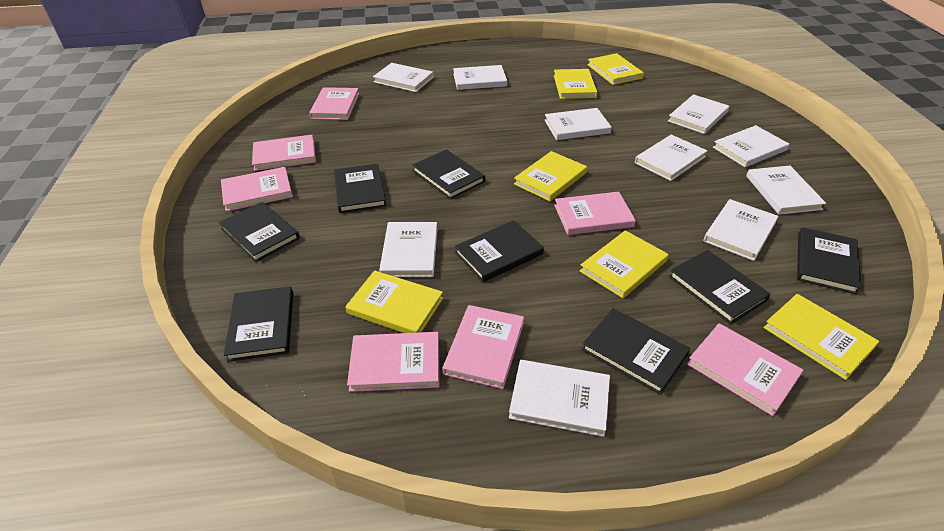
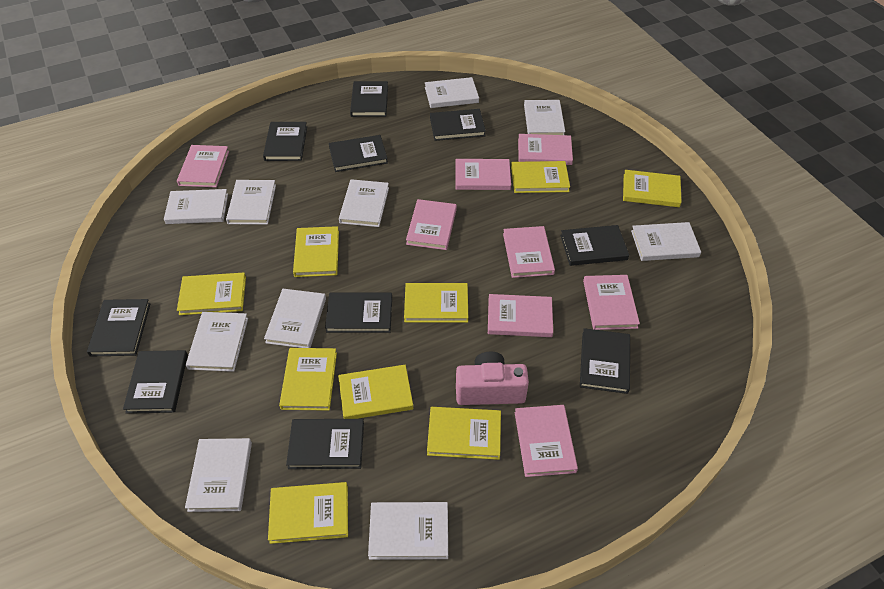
black book: [219,202,300,262] [224,286,293,362] [334,164,386,213] [412,150,485,199] [455,220,544,282] [582,308,690,395] [669,250,771,324] [797,227,861,295] = 8 -> [87,299,150,357] [123,350,188,414] [263,122,307,161] [286,419,364,469] [325,293,392,333] [329,135,388,172] [350,81,388,117] [430,109,486,141] [560,225,629,266] [580,328,630,394] = 10
pink book: [221,167,293,212] [252,135,316,171] [309,87,359,120] [347,332,439,392] [442,305,524,389] [554,192,636,235] [687,323,803,416] = 7 -> [177,145,229,187] [406,199,457,250] [455,159,511,190] [488,294,553,337] [503,226,555,278] [515,405,578,477] [518,134,573,165] [583,275,640,330] = 8
pink camera: none = 0 -> [456,351,529,405] = 1
yellow book: [345,270,443,333] [514,151,587,201] [554,69,598,99] [580,230,669,298] [587,53,644,85] [763,294,879,380] = 6 -> [177,273,246,315] [268,482,348,544] [279,348,337,411] [293,226,339,277] [338,365,413,419] [404,283,468,323] [427,407,501,460] [511,161,570,193] [623,170,682,207] = 9

